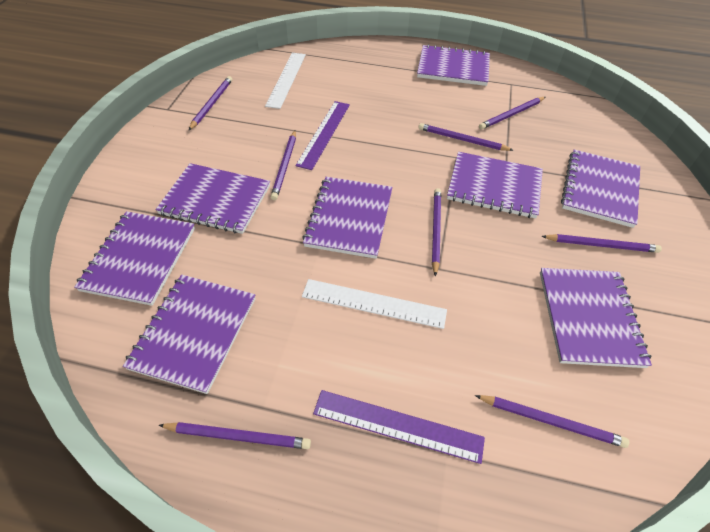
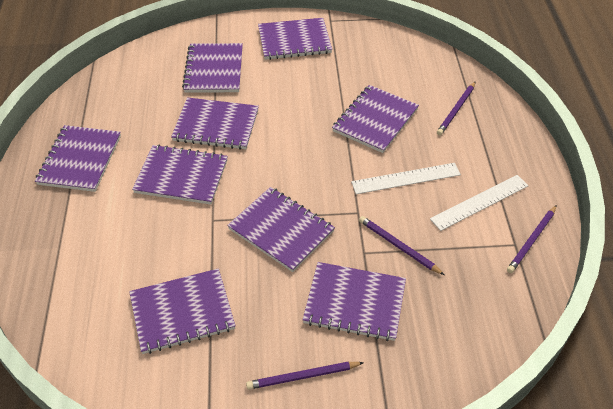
purple notebook: [74,211,195,306] [123,275,255,394] [156,163,270,234] [302,177,392,259] [417,44,490,86] [447,152,543,219] [540,268,652,368] [561,150,640,228] = 8 -> [35,125,121,192] [129,268,236,354] [132,144,228,205] [171,97,259,150] [182,43,243,93] [227,187,335,272] [258,18,332,60] [303,262,406,341] [332,85,419,153] = 9
purple pencil: [159,422,311,449] [189,76,232,130] [271,130,296,200] [418,123,514,151] [432,188,441,277] [475,395,629,448] [479,97,545,130] [541,234,662,253] = 8 -> [246,362,364,390] [359,216,444,275] [437,81,476,135] [507,205,557,273] = 4
purple ruler: [295,101,350,170] [313,390,485,464] = 2 -> none = 0

